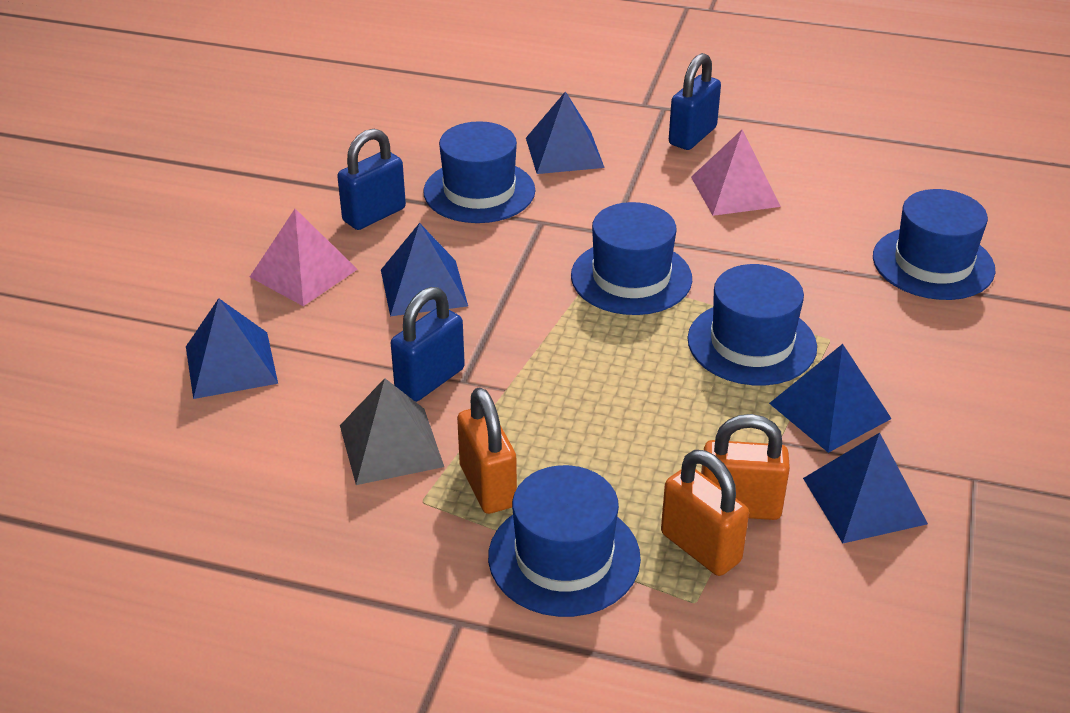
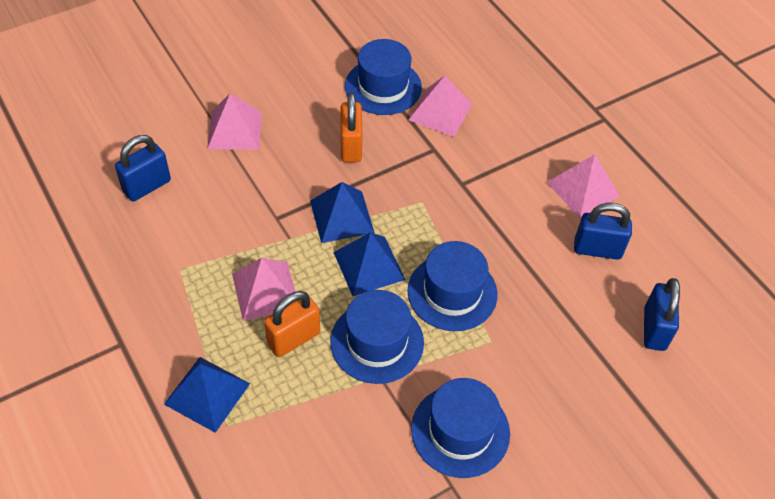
blue hat: [423,121,535,223] [488,465,641,617] [571,202,692,315] [688,264,817,385] [873,189,995,300] = 5 -> [330,290,424,384] [345,39,422,115] [408,241,498,331] [411,378,510,478] = 4
blue pyramid: [186,298,278,399] [381,223,468,316] [526,91,605,174] [769,344,892,453] [803,433,928,544] = 5 -> [164,357,250,433] [310,182,375,243] [333,232,405,296] = 3
grey pyramid: [340,378,444,485] = 1 -> none = 0
orange padlock: [457,387,517,514] [661,450,749,576] [701,414,790,520] = 3 -> [264,291,320,357] [341,93,362,162] = 2
pink pyramid: [250,209,358,306] [691,129,781,216] = 2 -> [207,94,262,150] [232,258,296,321] [408,76,472,137] [546,154,620,218] = 4

